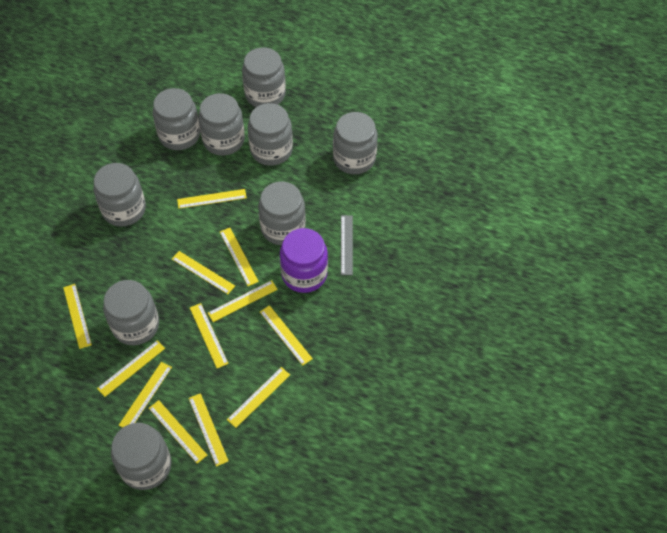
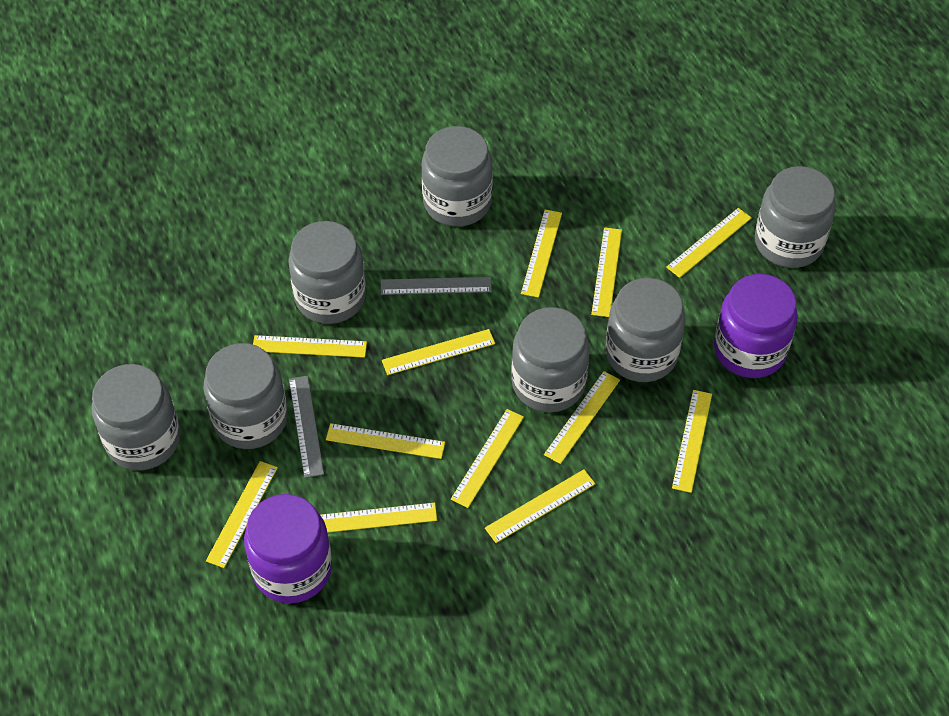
grey jar: [94,163,146,227] [103,280,159,345] [111,423,171,490] [153,88,200,150] [198,93,245,156] [242,47,286,107] [248,103,293,166] [258,182,306,245] [333,112,378,174] = 9 -> [92,364,180,471] [203,343,288,449] [288,221,366,324] [422,126,493,227] [511,307,590,412] [605,278,685,382] [755,166,836,268] = 7
grey ruler: [341,215,353,275] = 1 -> [289,376,324,478] [381,277,492,295] = 2
purple jar: [280,228,328,293] = 1 -> [244,494,332,603] [714,274,798,378] = 2

